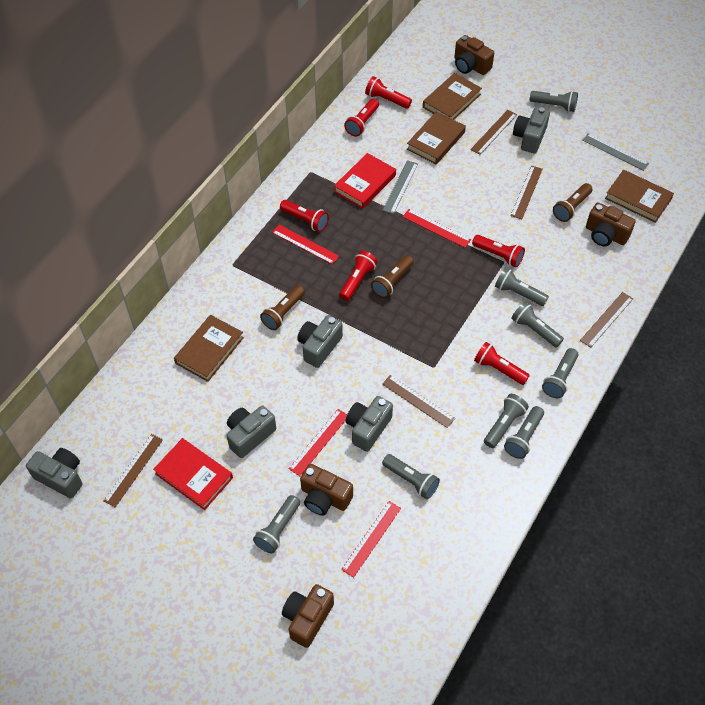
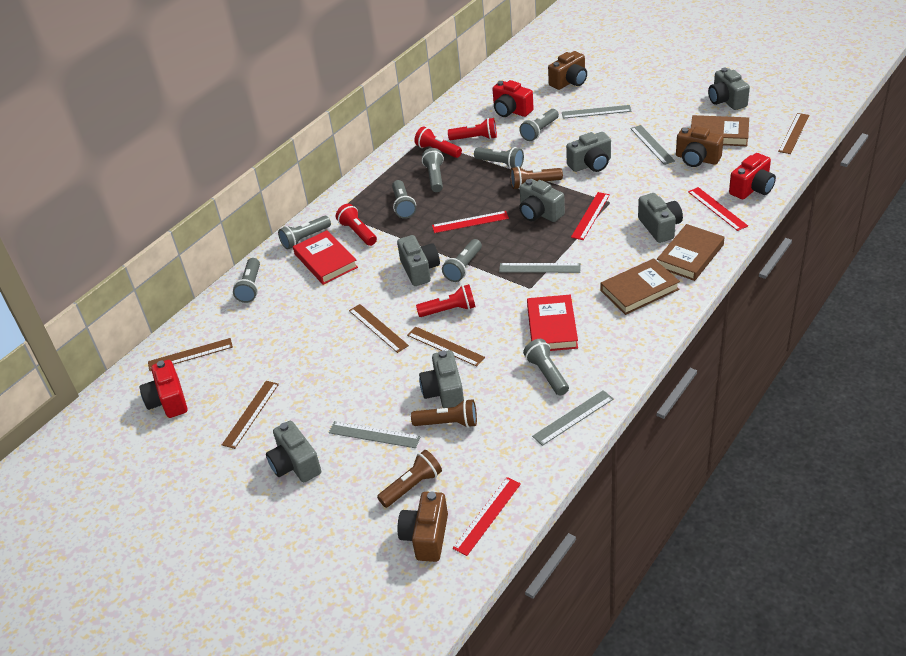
brown book: [174,315,244,382] [407,111,466,165] [423,73,482,120] [605,170,674,223] = 4 -> [600,258,680,315] [657,224,724,281] [691,115,749,146] = 3
brown camera: [282,584,334,648] [300,464,353,516] [454,35,494,75] [586,203,636,246] = 4 -> [397,492,448,562] [548,51,587,90] [676,126,724,167] = 3
grey camera: [26,448,83,498] [227,405,276,458] [297,315,343,368] [346,396,393,452] [513,107,550,153] = 5 -> [266,421,321,483] [397,235,440,286] [419,350,464,408] [519,179,565,222] [566,132,611,172] [638,193,683,243] [708,68,750,110] = 7
grey ruler: [382,160,418,214] [582,133,649,171] = 2 -> [329,421,421,448] [499,263,581,273] [532,390,614,446] [562,105,632,119] [630,125,675,165] = 5
red camera: none = 0 -> [140,360,188,418] [493,80,534,117] [729,153,776,199] = 3
red flashlight: [280,200,329,232] [339,251,378,301] [344,98,379,136] [365,76,412,109] [472,235,525,268] [474,342,530,385] = 6 -> [336,204,377,246] [415,126,462,158] [416,284,476,317] [448,118,497,140] = 4

